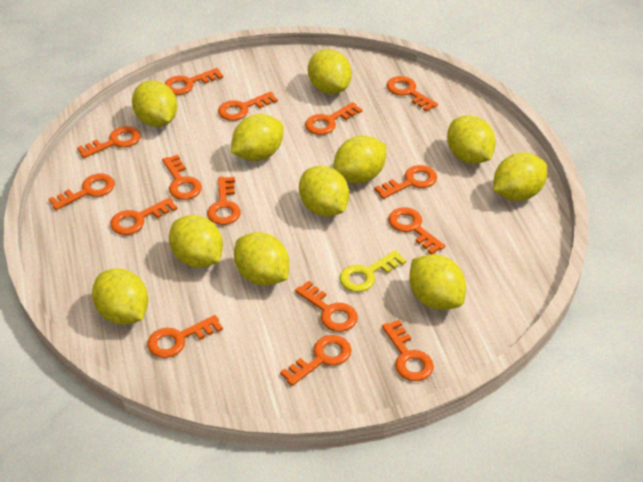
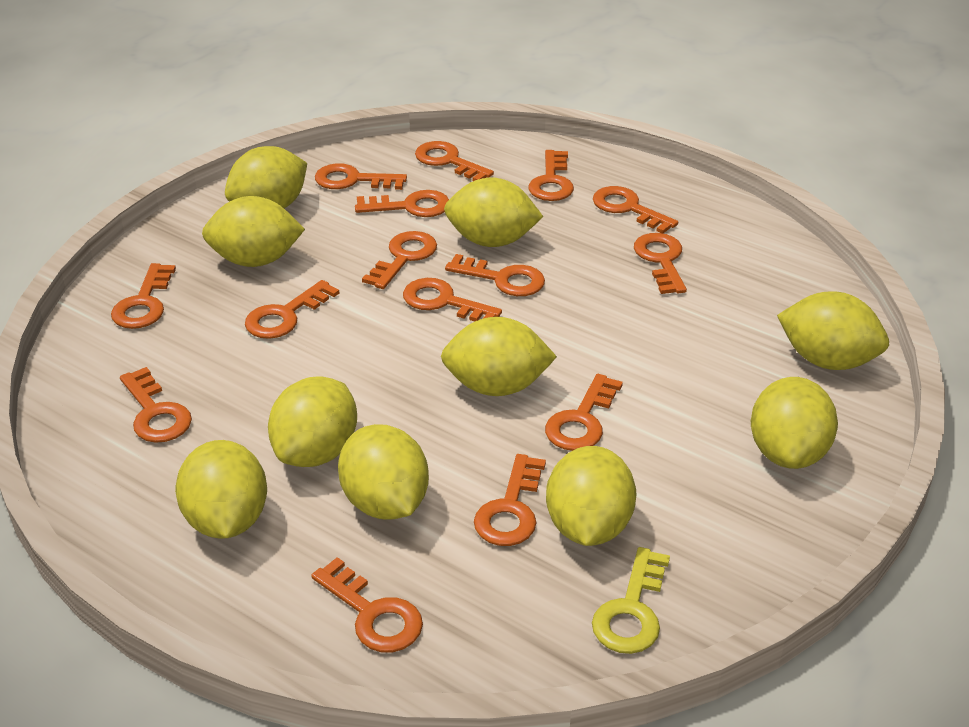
yellow lemon: [92,268,149,325] [132,80,177,127] [169,215,223,268] [231,114,284,161] [234,232,289,286] [299,166,349,216] [308,49,352,94] [333,136,386,183] [409,254,466,310] [447,115,496,164] [493,153,547,201] = 11 -> [175,440,267,539] [202,196,305,267] [225,146,307,209] [268,376,357,467] [338,424,429,520] [441,317,557,396] [444,178,543,247] [546,446,636,546] [751,377,838,469] [777,291,889,370] = 10

